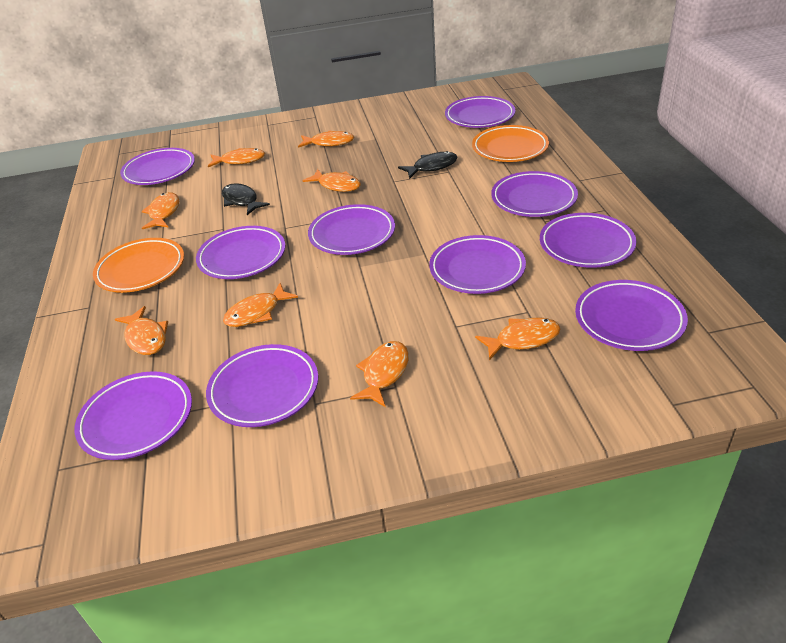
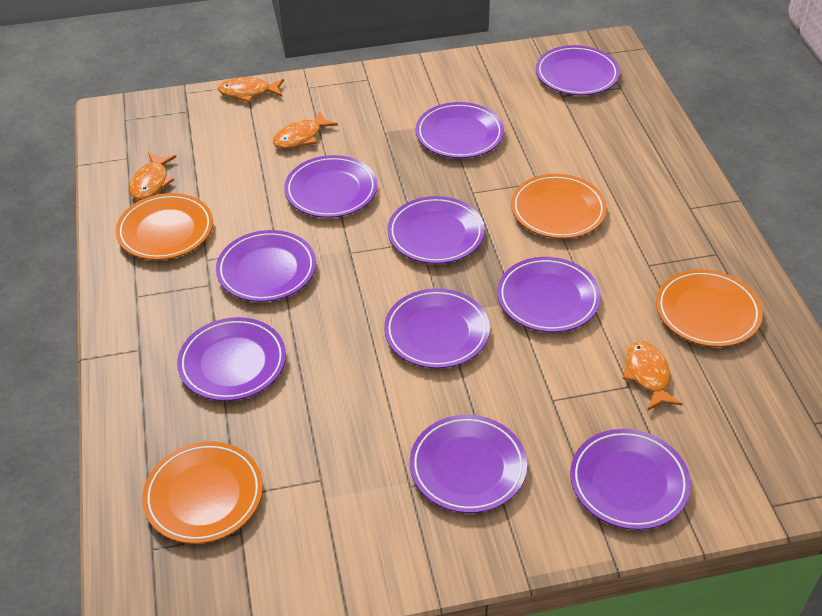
black fish: [222,183,270,215] [398,151,458,179] = 2 -> none = 0
orange fish: [115,306,168,355] [142,192,179,229] [208,148,265,167] [223,283,298,327] [298,130,354,148] [303,169,361,192] [350,341,409,407] [475,317,560,360] = 8 -> [129,152,176,200] [218,77,284,102] [273,111,338,149] [623,341,683,411] = 4
orange plate: [93,238,184,293] [472,125,549,162] = 2 -> [116,193,213,260] [142,442,263,544] [511,174,607,239] [656,269,763,347] = 4

